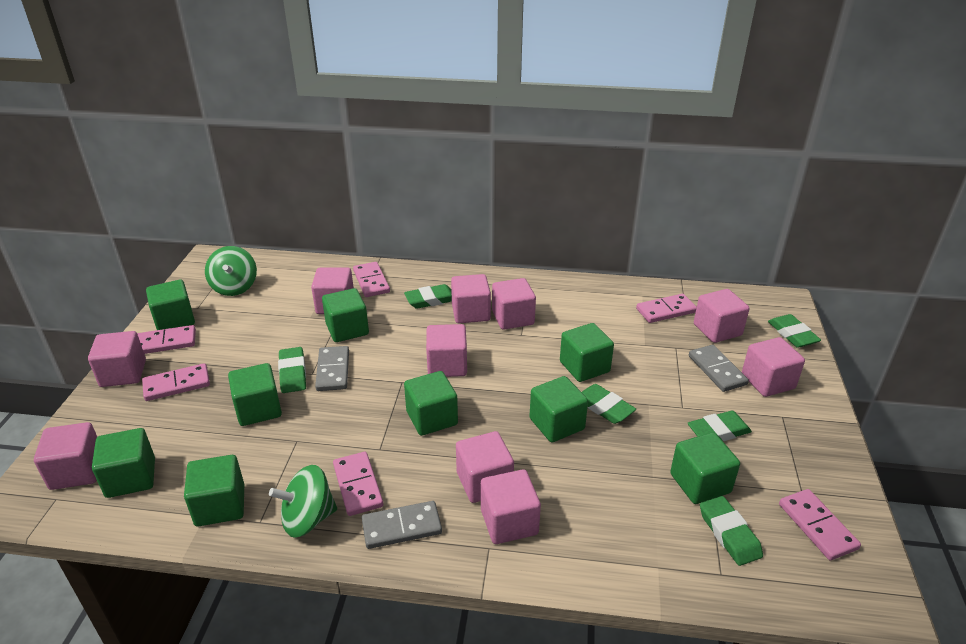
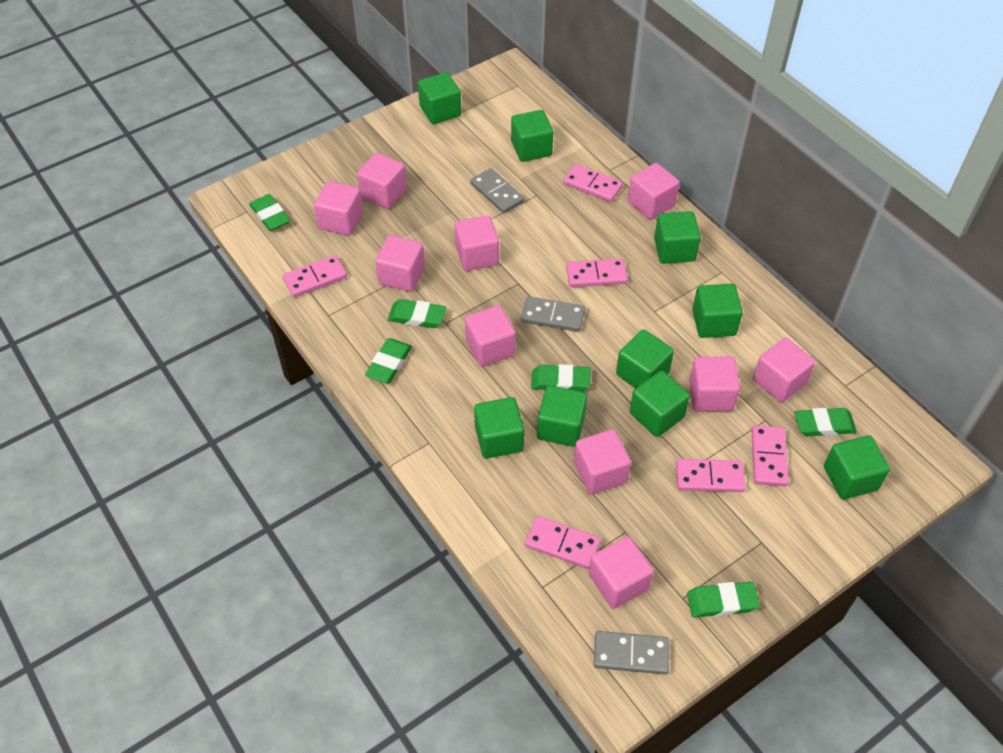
green spinning top: [205,246,257,296] [269,465,337,538] = 2 -> none = 0

